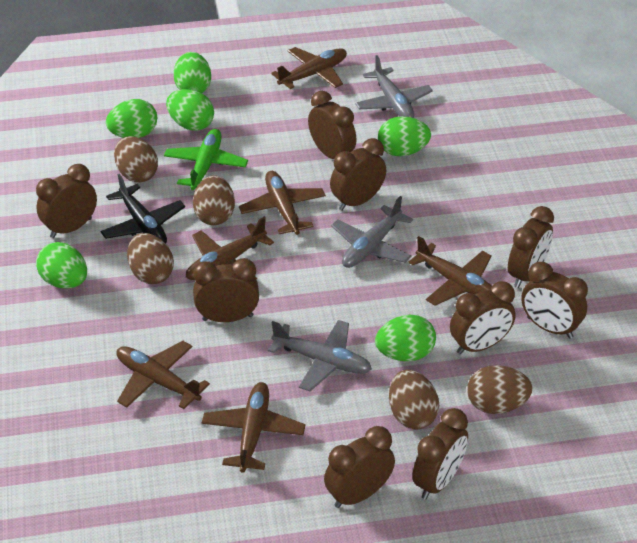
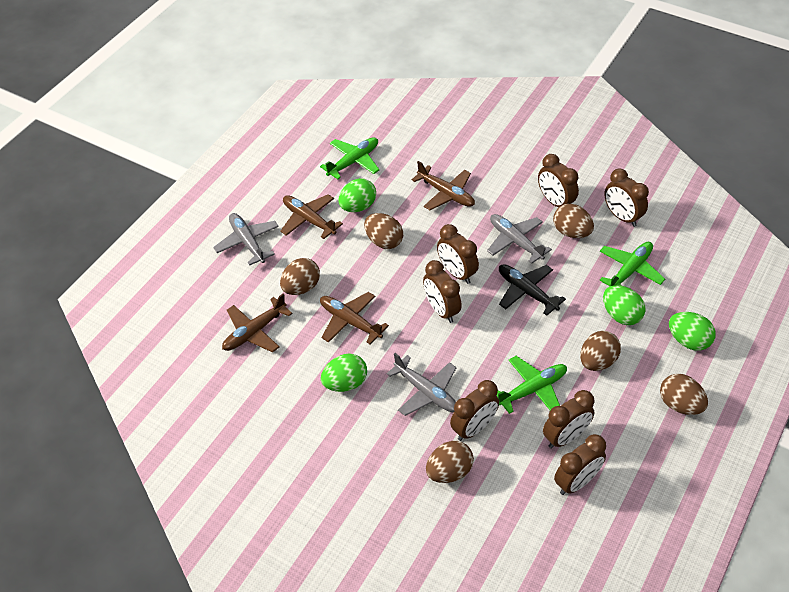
brown clock: [36,164,97,238] [193,258,259,322] [308,91,357,159] [324,426,395,508] [330,138,386,211] [412,408,468,499] [450,281,516,354] [508,206,554,288] [521,262,588,339] = 9 -> [423,260,462,323] [437,224,479,284] [450,380,499,441] [538,154,579,207] [543,390,595,449] [554,434,606,495] [604,168,649,227] = 7
brown egg: [114,136,158,183] [127,233,174,284] [193,175,235,225] [389,369,439,429] [467,365,532,414] = 5 -> [280,258,320,295] [364,213,403,249] [426,441,474,483] [553,204,594,238] [580,331,621,371] [660,374,708,415] = 6
brown plane: [117,341,210,409] [186,217,274,280] [202,382,305,473] [239,171,326,235] [271,47,347,89] [408,236,492,306] = 6 -> [222,293,293,353] [280,194,343,239] [320,292,389,344] [412,161,475,210] = 4
green egg: [36,242,87,289] [106,99,157,138] [166,89,214,131] [173,52,211,93] [375,315,436,362] [378,116,431,156] = 6 -> [321,354,367,392] [338,178,376,212] [603,285,645,325] [669,312,716,351] = 4
green plane: [164,129,248,190] = 1 -> [320,137,380,179] [497,356,567,414] [599,242,665,286] = 3

